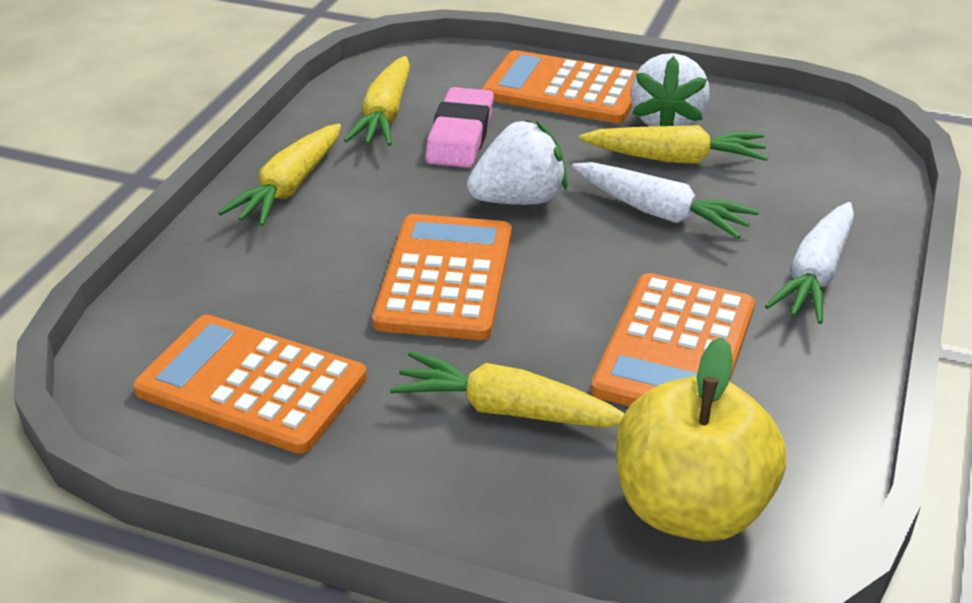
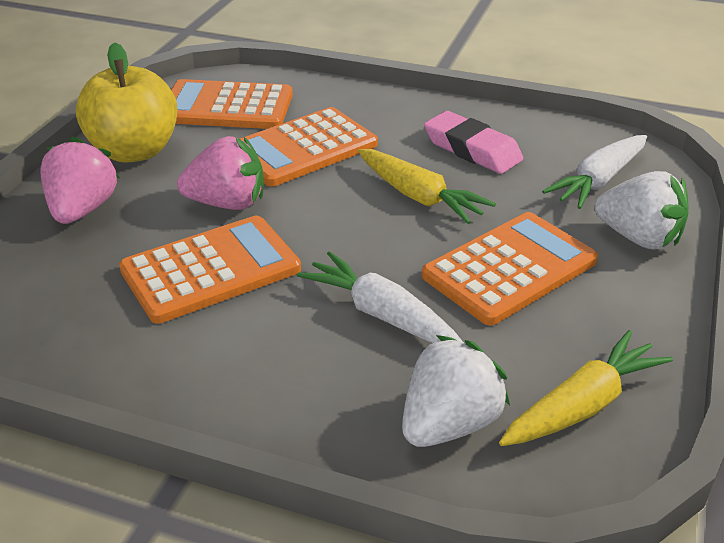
pink strawberry: none = 0 -> [40,136,120,224] [177,136,264,210] = 2
yellow carrot: [218,124,341,226] [344,56,410,146] [390,352,625,427] [579,125,768,164] = 4 -> [358,149,496,224] [499,330,673,446] = 2

